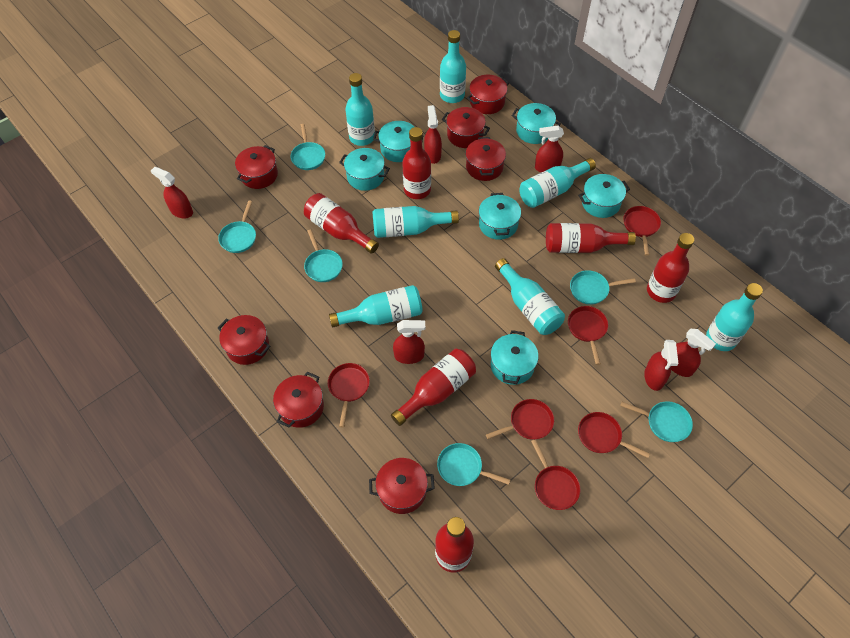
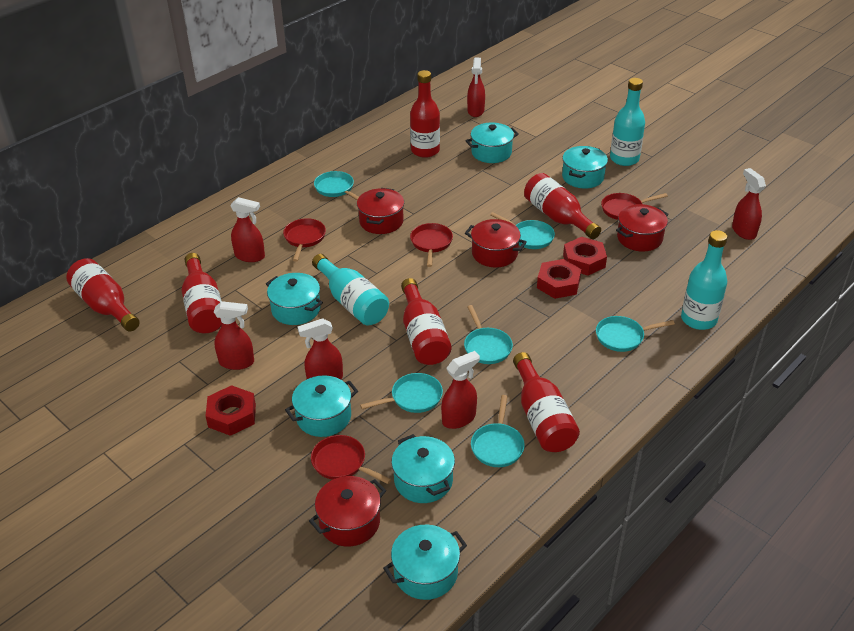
red nut: none = 0 -> [206,385,256,436] [537,259,581,299] [563,237,607,275] = 3
red pan: [328,363,370,427] [486,399,554,440] [531,439,580,510] [568,306,608,365] [578,412,650,458] [623,206,661,256] = 6 -> [283,218,326,262] [311,435,392,484] [410,223,453,267] [601,193,668,220] = 4
red pot: [218,315,270,365] [235,145,278,189] [273,372,324,428] [369,458,435,514] [442,107,490,148] [466,137,506,181] [467,75,509,114] = 7 -> [309,476,386,546] [357,188,404,234] [465,219,527,267] [616,204,669,252] = 4
turquoise bottle: [329,285,423,327] [345,73,375,146] [372,206,459,238] [440,30,466,103] [495,258,565,335] [519,158,596,208] [706,283,763,351] = 7 -> [312,254,389,326] [610,78,645,166] [681,230,728,330] = 3

